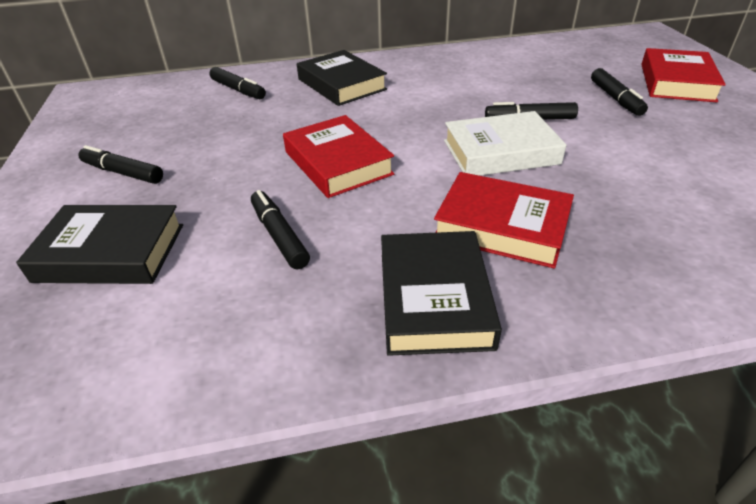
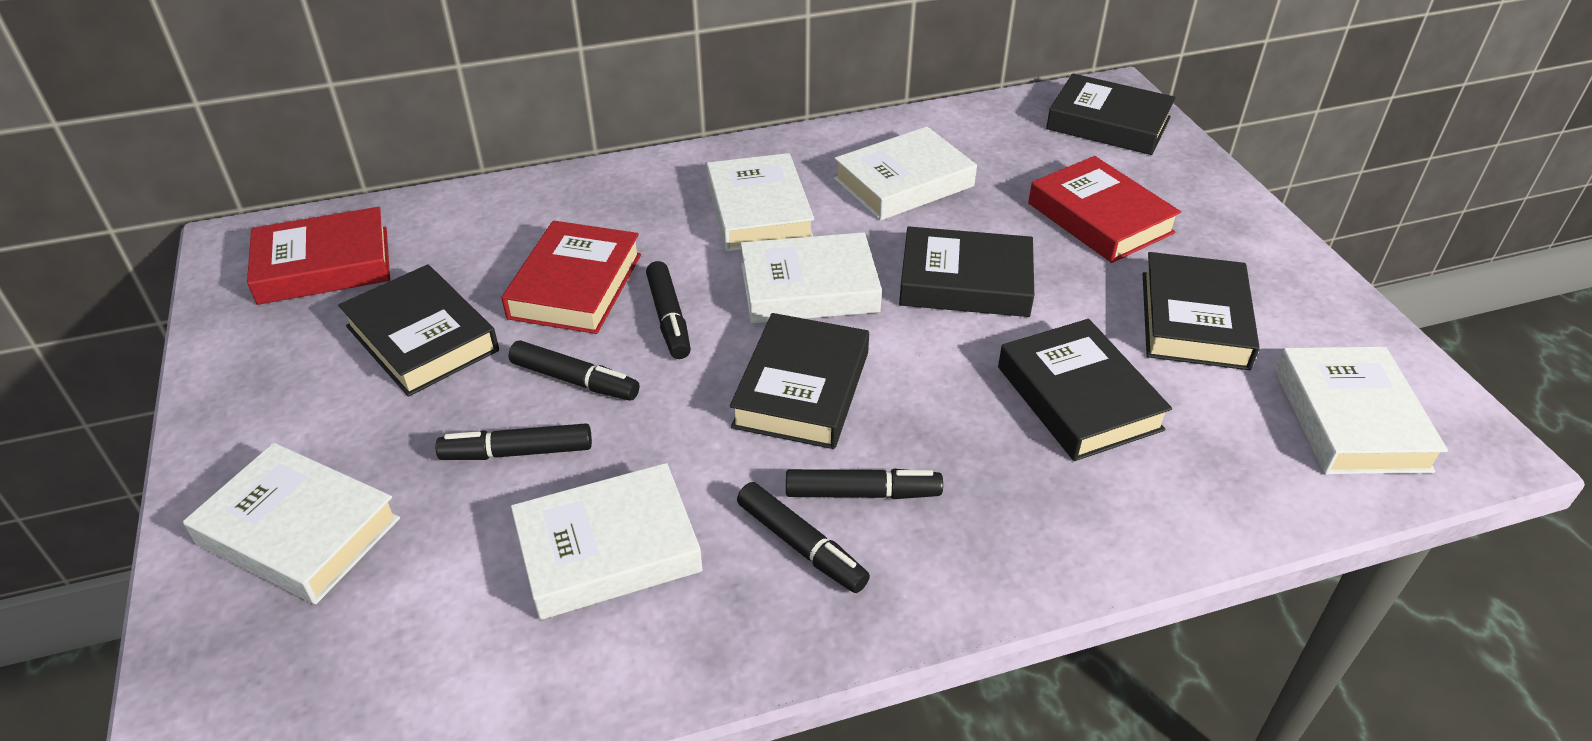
black book: [16,205,183,284] [297,50,387,106] [381,231,502,356] = 3 -> [338,264,499,397] [730,313,869,449] [899,226,1034,317] [998,319,1172,461] [1046,73,1176,155] [1143,252,1260,370] = 6
white book: [444,111,567,176] = 1 -> [183,443,400,604] [511,463,703,620] [706,153,814,252] [740,232,882,323] [834,127,977,221] [1275,347,1448,474] = 6

